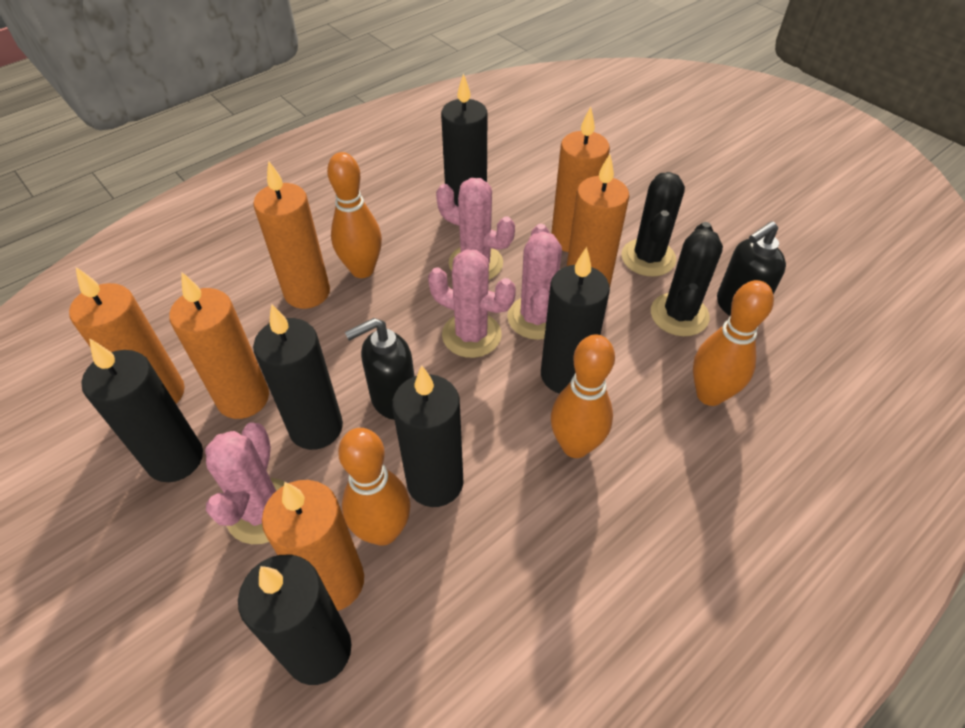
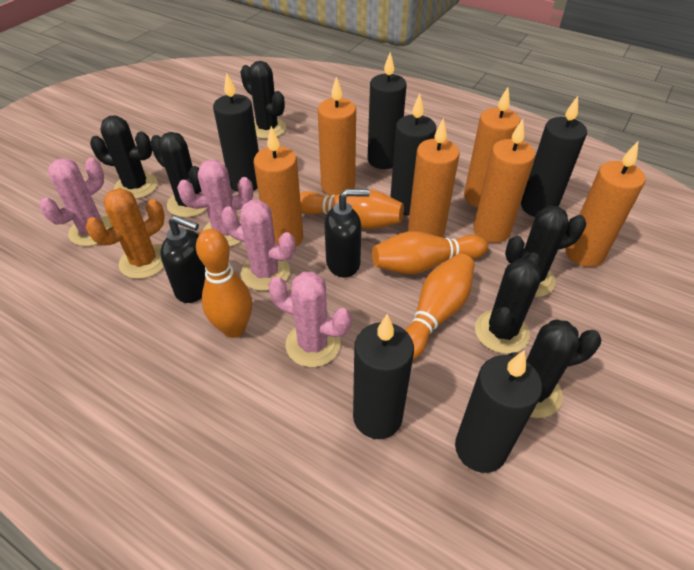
black cactus: [621,172,685,276] [651,222,723,336] = 2 -> [90,116,158,199] [150,132,207,218] [240,61,286,139] [475,253,541,354] [505,205,586,297] [508,320,601,418] = 6
orange cactus: none = 0 -> [86,188,165,279] = 1

